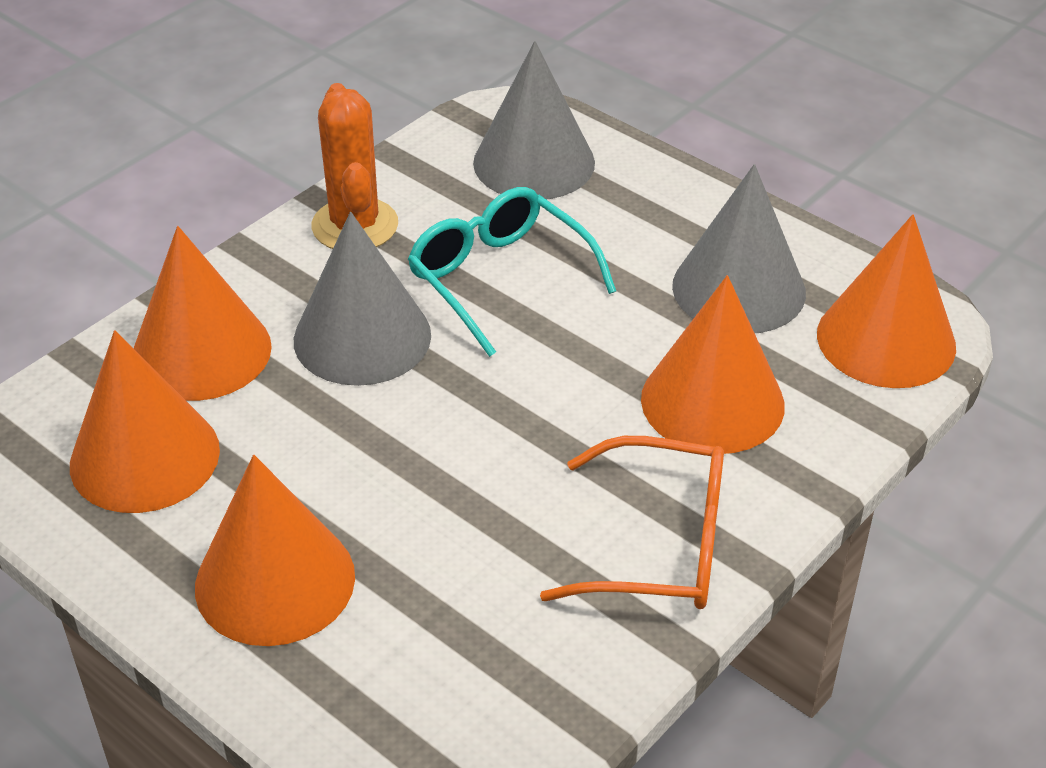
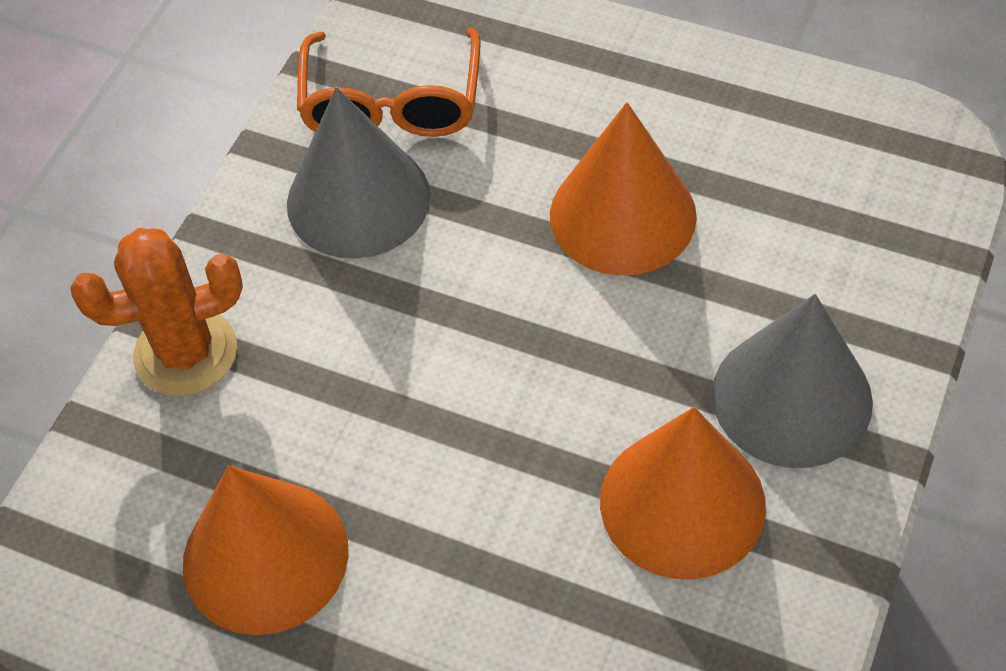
grey cone: [294,212,431,386] [473,41,595,199] [672,164,806,333] = 3 -> [287,87,431,259] [712,294,873,468] = 2
orange cone: [70,330,220,513] [134,226,272,401] [195,455,355,646] [641,275,785,454] [817,214,956,388] = 5 -> [183,466,349,635] [550,102,697,276] [600,407,766,579] = 3
turquoise glasses: [408,187,616,357] = 1 -> none = 0

